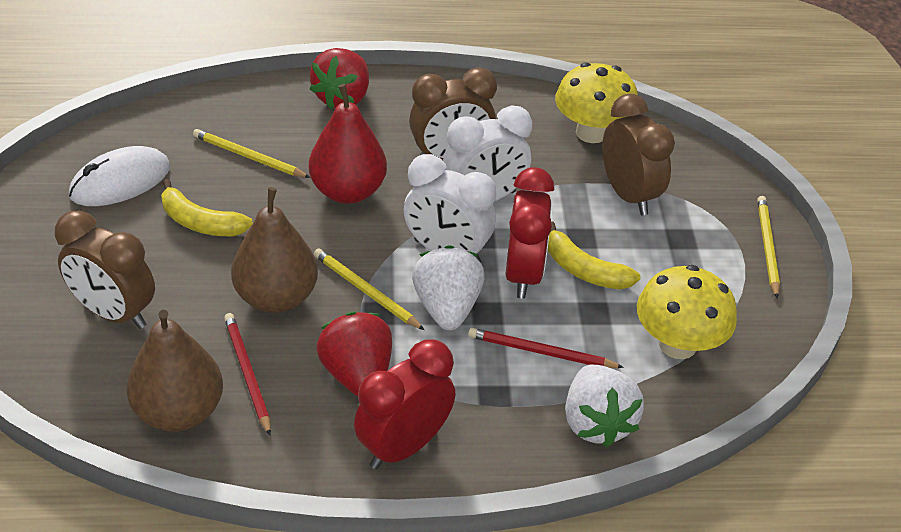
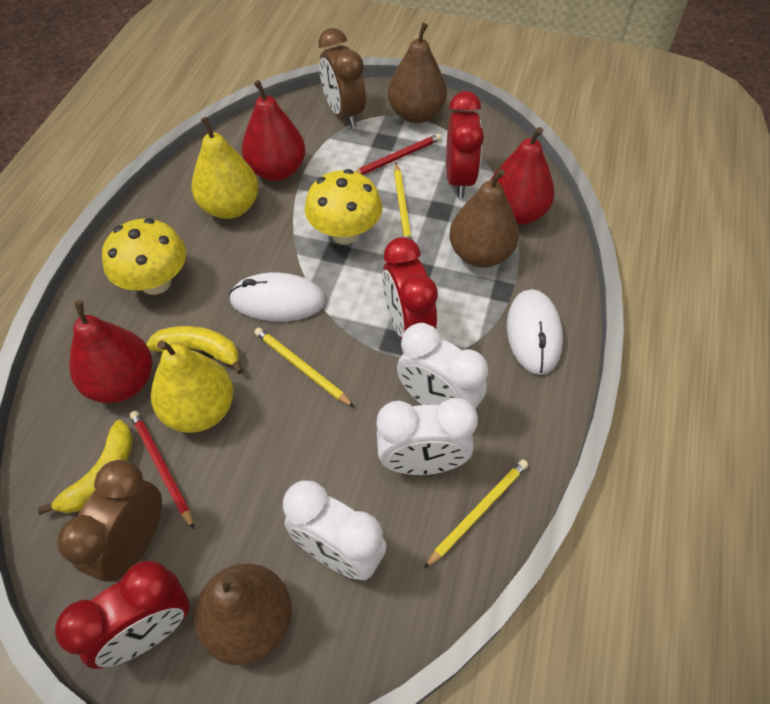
brown clock: [55,211,155,329] [409,67,497,160] [602,94,675,215] = 3 -> [57,460,162,582] [318,28,366,128] = 2
brown pear: [127,310,223,432] [231,187,318,313] = 2 -> [194,564,292,665] [388,23,447,123] [449,169,519,268] = 3
red clock: [354,339,455,469] [505,167,554,299] = 2 -> [55,561,189,669] [382,237,438,339] [446,91,484,198] = 3
red pear: [309,84,387,203] = 1 -> [69,301,152,403] [242,80,305,181] [490,127,554,225] = 3
red strawberry: [310,48,369,109] [316,312,392,396] = 2 -> none = 0
white clock: [404,154,496,263] [443,105,532,201] = 2 -> [283,480,387,580] [376,398,478,475] [397,323,488,409] = 3
white mouse: [69,146,170,206] = 1 -> [229,273,326,322] [507,289,563,375] = 2
white strawberry: [412,245,485,330] [565,365,644,447] = 2 -> none = 0
yellow pear: none = 0 -> [151,340,234,433] [191,117,259,219] = 2

